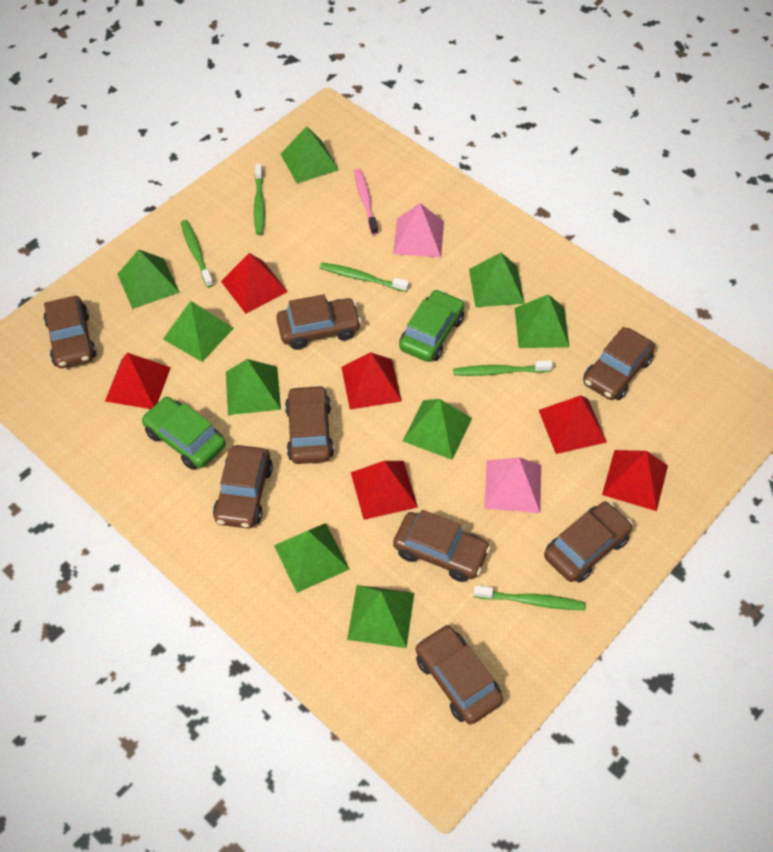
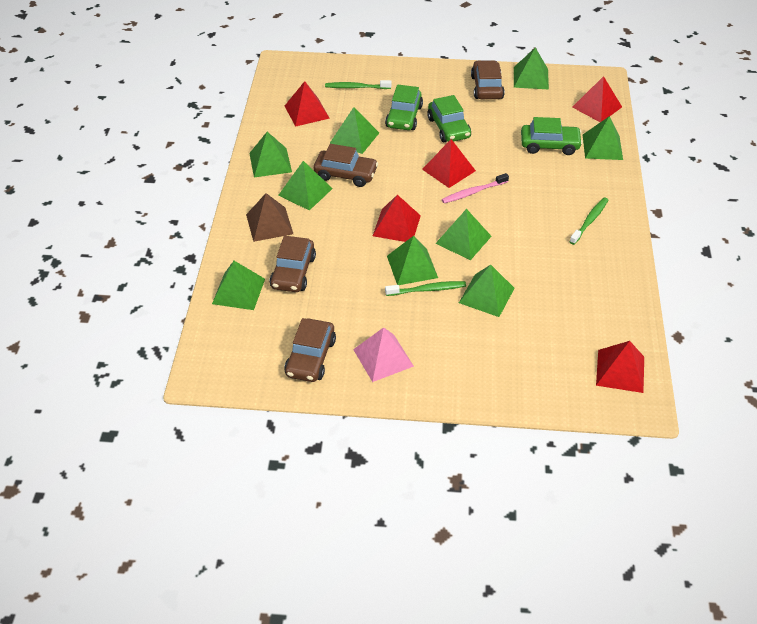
brown car: [44,296,97,368] [213,445,273,529] [276,294,361,350] [285,385,334,464] [393,510,491,582] [416,624,503,724] [544,502,633,583] [583,327,655,400] = 8 -> [270,236,316,292] [284,318,336,382] [314,144,378,187] [471,60,505,99] = 4
brown pyramid: none = 0 -> [246,193,293,242] = 1
green car: [142,397,226,470] [399,289,464,362] = 2 -> [385,85,423,130] [427,95,471,142] [521,117,583,155] = 3
green toothbrush: [181,220,214,288] [254,163,265,235] [320,263,409,292] [453,360,553,376] [473,585,586,610] = 5 -> [325,80,391,89] [385,281,466,296] [570,198,608,245] = 3
pink pyramid: [393,203,444,257] [484,457,541,513] = 2 -> [353,327,414,382] = 1
red pyramid: [105,353,171,409] [221,253,288,314] [341,352,402,409] [351,461,418,520] [539,395,607,454] [602,450,668,511] = 6 -> [285,81,330,127] [373,195,421,242] [422,139,476,188] [572,76,622,122] [596,341,644,393] = 5

